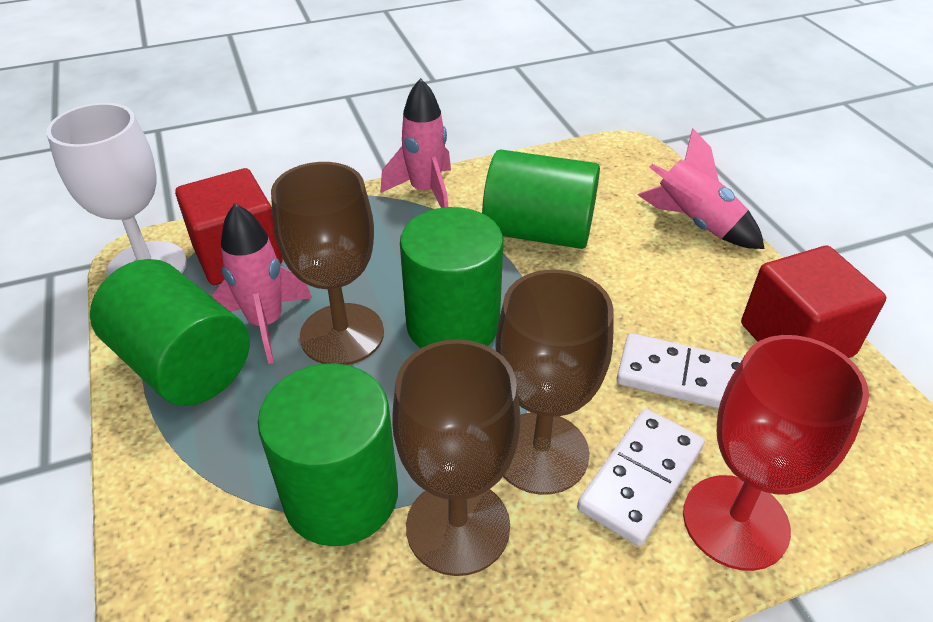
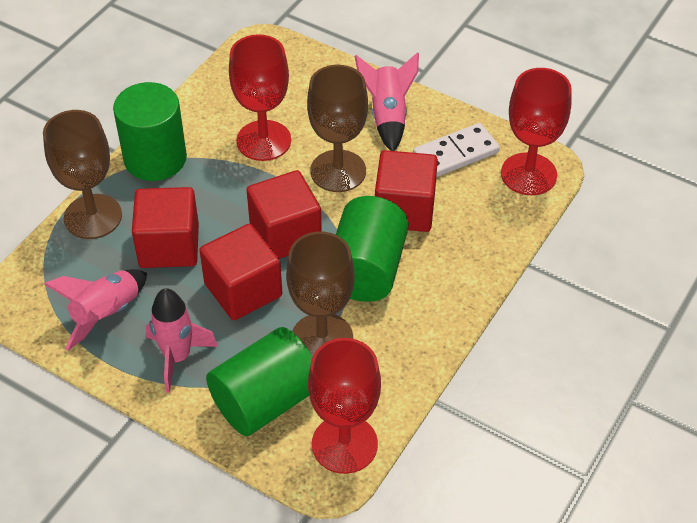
green cylinder: [90,259,250,406] [258,363,398,546] [400,207,503,348] [482,149,600,249] = 4 -> [113,82,187,181] [206,327,313,436] [336,196,409,302] = 3
red cube: [175,168,283,285] [741,246,886,358] = 2 -> [132,187,199,268] [199,224,282,320] [246,170,322,259] [375,150,438,232] = 4
red goblet: [683,335,869,571] = 1 -> [229,34,291,161] [308,338,381,474] [501,68,572,195] = 3
white domino: [577,409,705,546] [617,333,743,409] = 2 -> [413,123,500,177] = 1
white goblet: [47,103,187,277] = 1 -> none = 0

